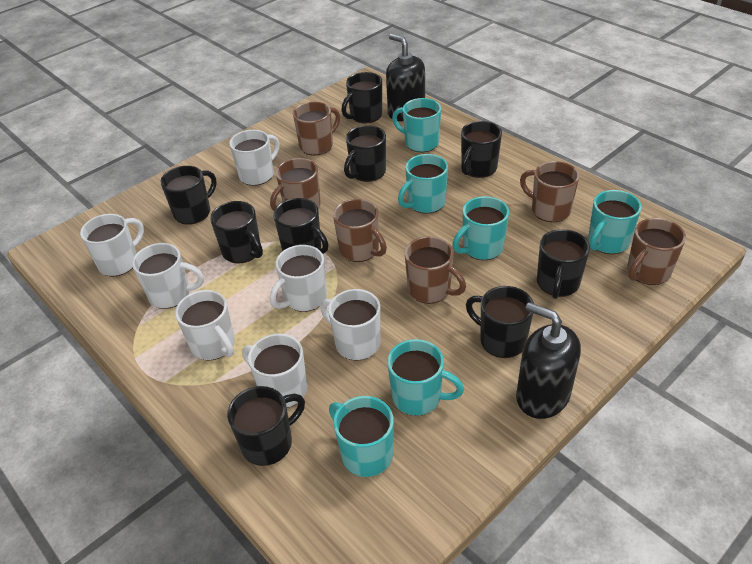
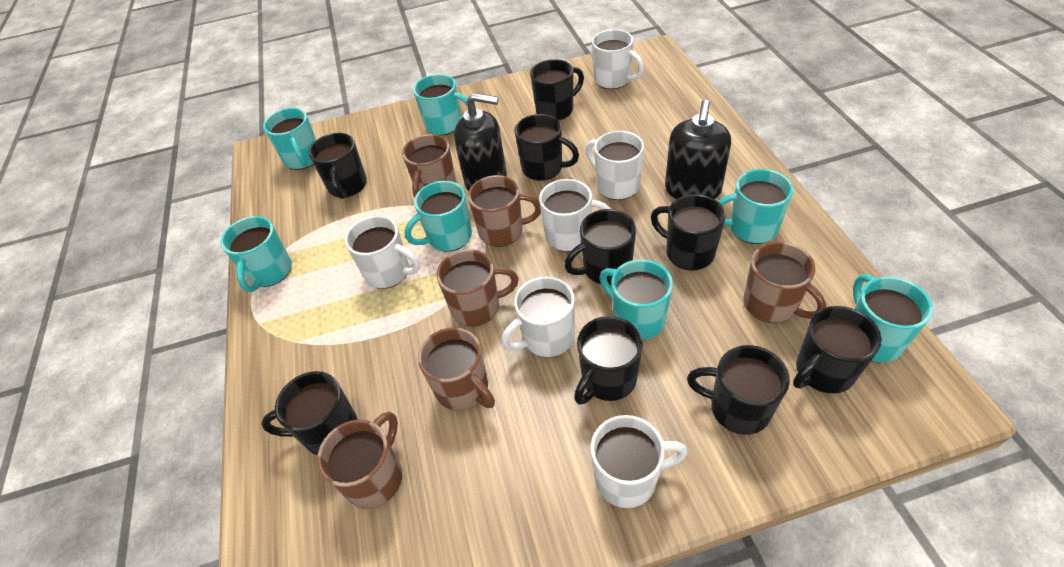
turquoise mug: [329,396,394,477] [387,339,464,416] [392,98,441,152] [398,154,448,214] [453,196,509,260] [588,190,642,254] = 6 -> [220,216,292,292] [263,108,316,170] [405,181,472,252] [413,74,468,135] [599,259,673,340] [718,169,793,244] [853,274,933,363] = 7
white mug: [80,214,144,276] [132,243,204,309] [175,290,235,361] [229,130,279,186] [242,334,307,408] [270,245,327,312] [320,289,381,361] = 7 -> [345,216,420,289] [501,276,575,357] [539,179,611,252] [586,131,644,200] [590,415,688,508] [592,29,644,89] = 6

